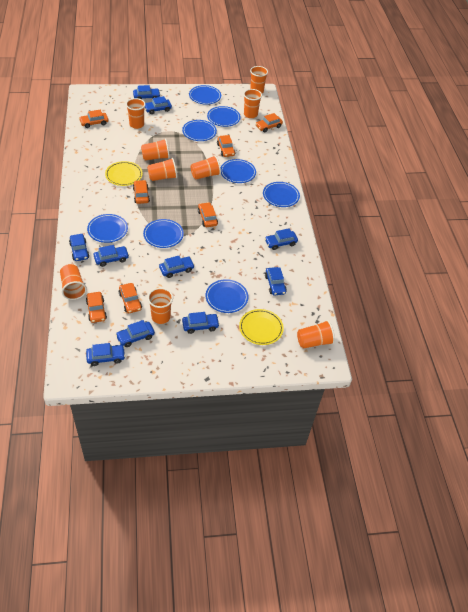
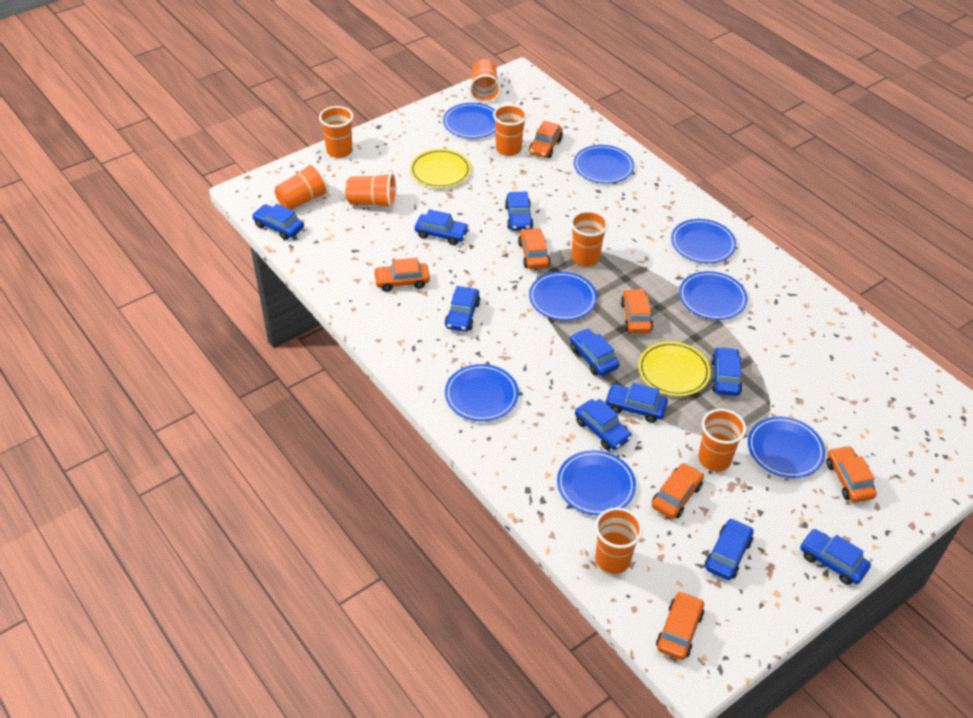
orange cup: [60,264,87,300] [126,98,146,129] [141,138,170,160] [147,158,177,181] [147,288,173,324] [191,155,221,179] [243,89,262,118] [250,66,268,93] [297,320,335,349] = 9 -> [275,163,329,210] [319,106,353,158] [346,173,397,209] [469,59,501,103] [493,104,527,156] [571,211,608,266] [595,507,643,574] [698,409,746,472] = 8

